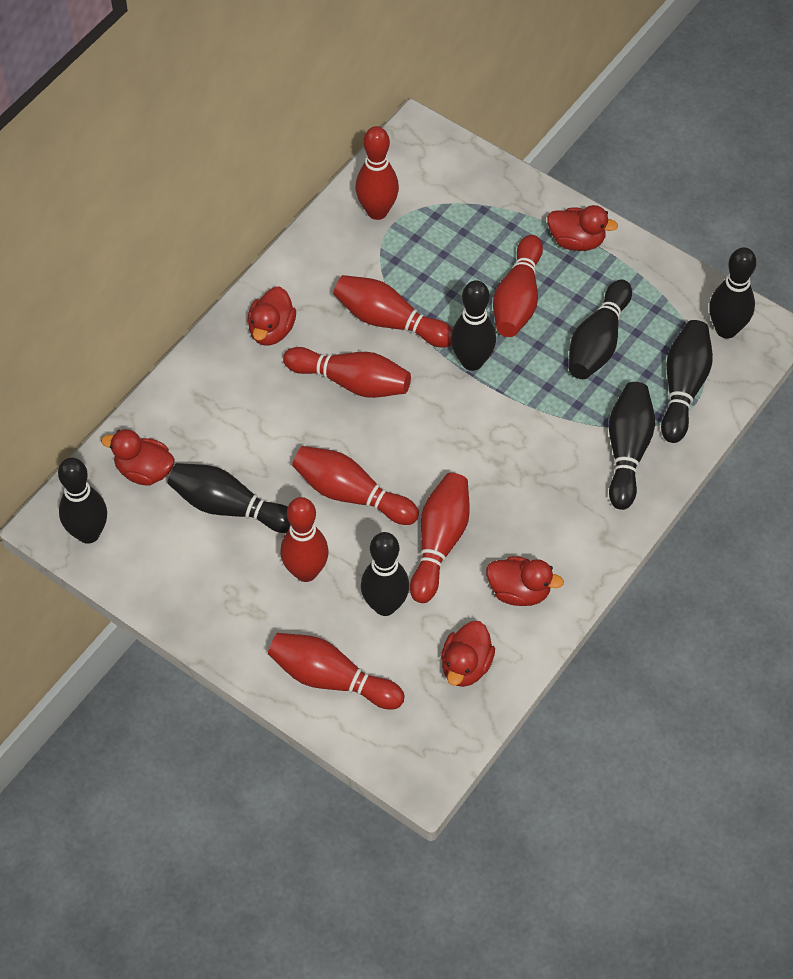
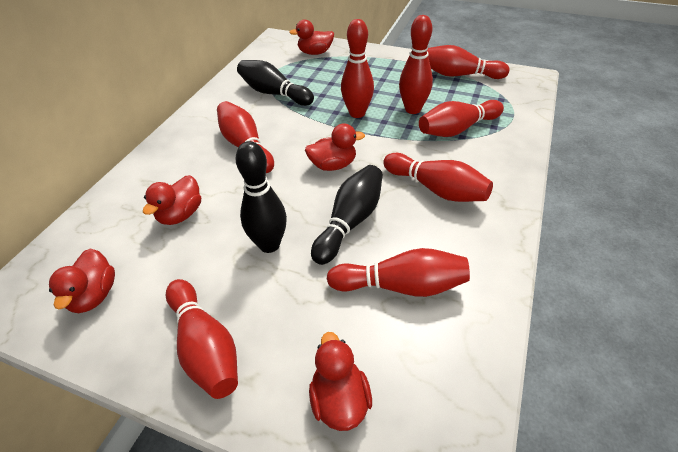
black bowling pin: [58,458,107,544] [168,463,291,533] [361,532,409,616] [451,280,496,371] [569,280,632,379] [609,382,655,510] [661,320,713,443] [709,247,756,339] = 8 -> [235,141,287,253] [237,60,314,106] [311,165,383,265] = 3

